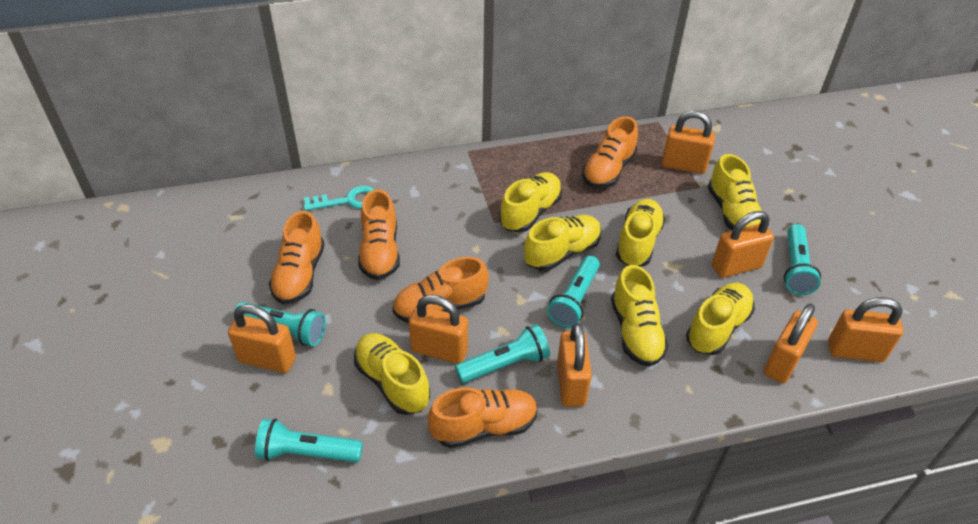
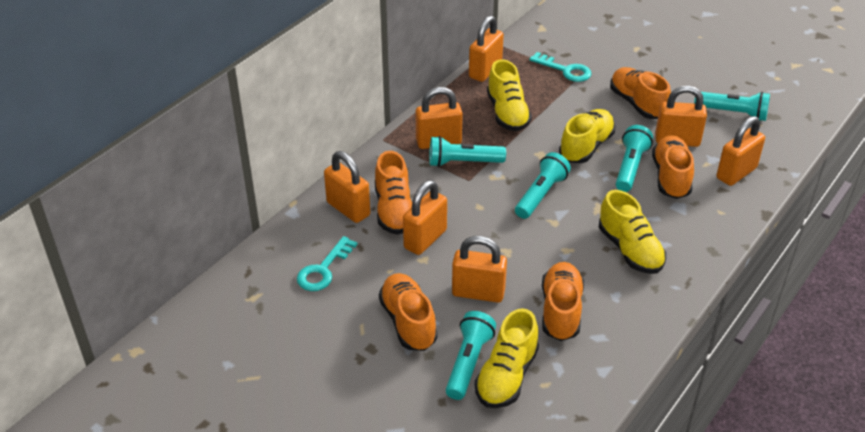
turquoise key: [304,186,375,211] = 1 -> [297,236,358,291] [529,52,591,82] = 2
yellow shoe: [354,333,430,415] [499,172,562,232] [524,215,601,271] [611,265,669,367] [616,199,665,267] [686,283,755,355] [708,154,762,230] = 7 -> [475,308,539,408] [487,59,532,131] [559,109,615,163] [599,190,666,274] = 4

